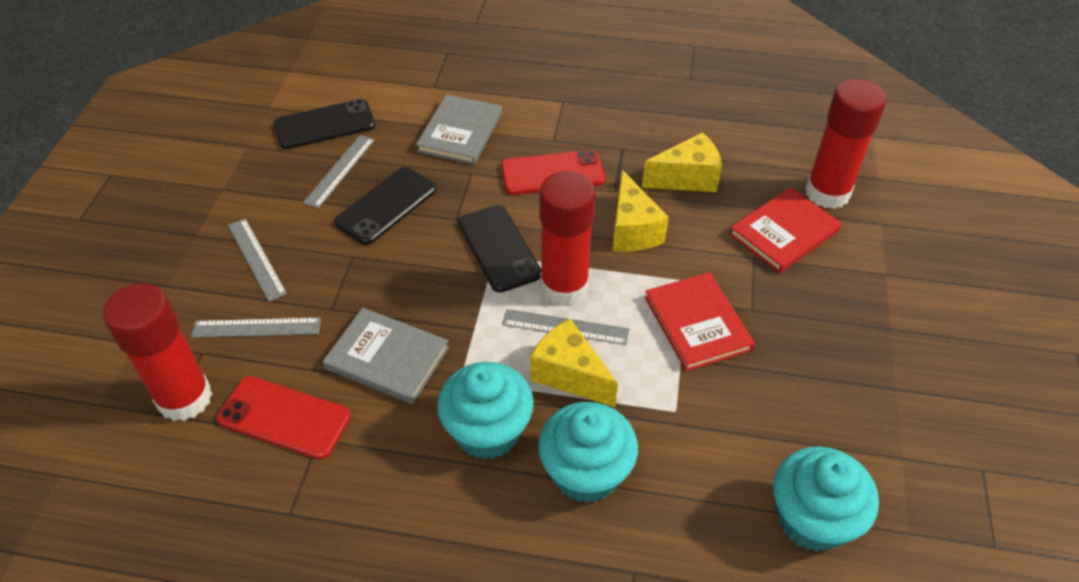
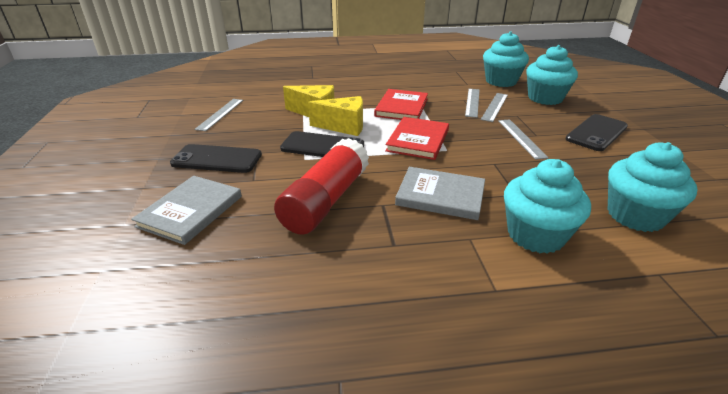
red glue stick: [103,283,212,421] [539,171,596,306] [805,79,886,209] = 3 -> [274,138,369,235] = 1
red phone: [217,376,351,460] [501,150,605,195] = 2 -> none = 0
turquoise cupcake: [437,362,534,460] [538,402,638,503] [773,446,879,552] = 3 -> [483,31,529,87] [504,159,591,254] [526,45,578,105] [608,142,698,232] = 4
yellow cheese: [530,318,618,407] [612,170,669,252] [642,132,722,192] = 3 -> [283,85,335,117] [308,96,363,136] = 2

